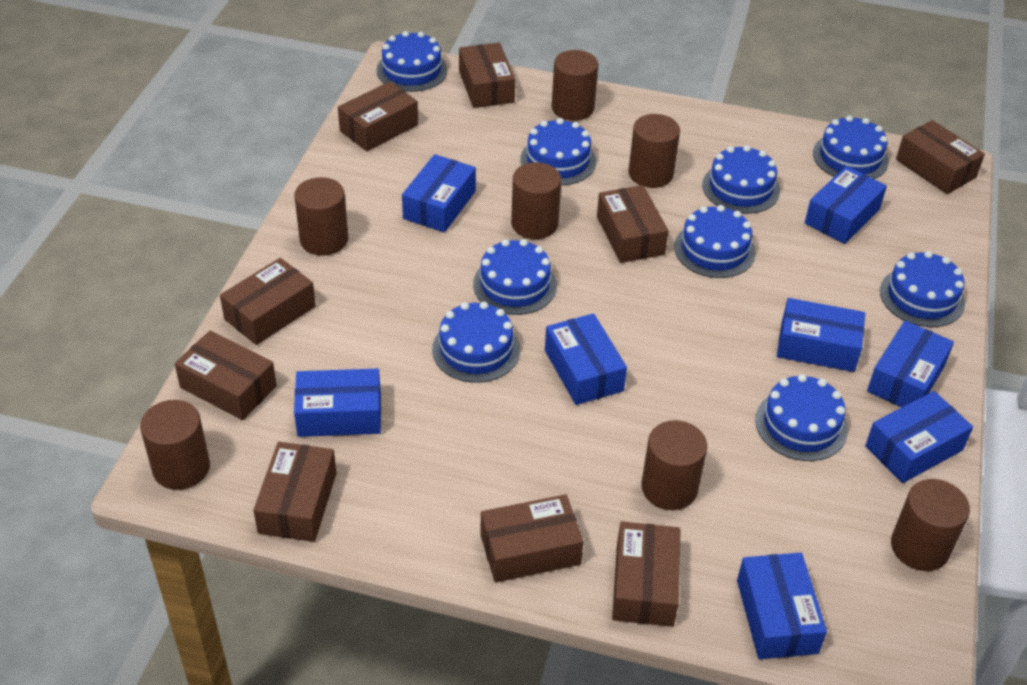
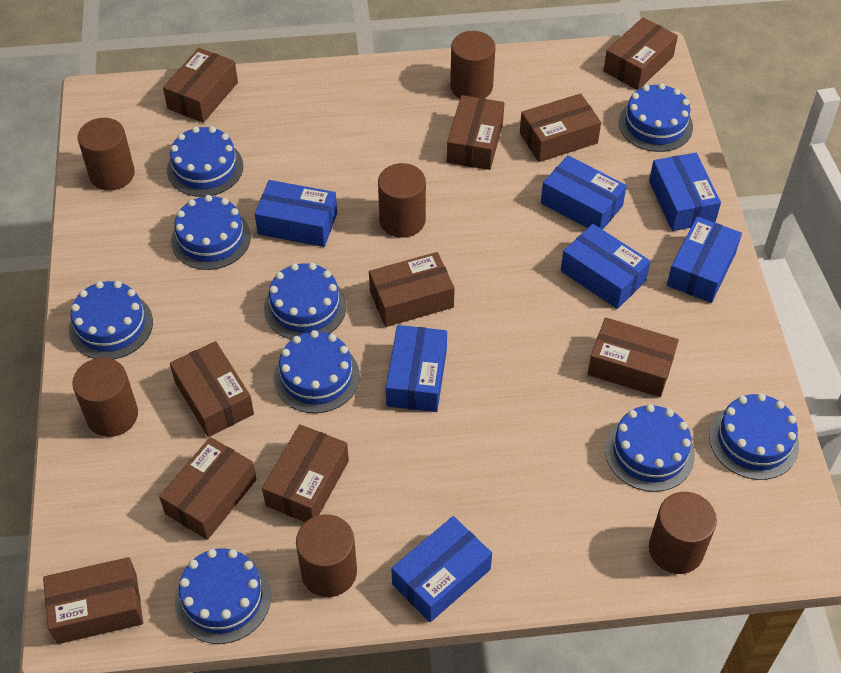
blue box: [294,369,381,437] [402,154,476,232] [545,313,627,405] [737,553,827,659] [777,298,865,372] [805,166,887,244] [865,391,973,483] [867,321,954,407] = 8 -> [255,180,337,247] [386,325,447,412] [391,516,492,622] [541,155,627,230] [561,224,651,309] [649,153,721,231] [667,216,742,303] = 7
brown box: [174,331,277,420] [220,258,316,345] [253,442,336,542] [338,81,418,151] [459,43,515,108] [480,494,584,583] [597,185,669,263] [612,521,681,627] [896,120,985,194] = 9 -> [43,557,143,644] [159,437,257,540] [163,48,238,123] [170,341,254,437] [262,424,349,522] [369,252,455,327] [447,95,504,170] [520,93,601,162] [587,317,679,397] [603,17,678,90] = 10
brown cylinder: [140,400,210,490] [294,177,348,256] [511,162,561,239] [552,50,598,121] [629,114,680,188] [642,420,707,510] [891,479,970,571] = 7 -> [72,358,138,437] [78,118,135,191] [296,514,357,597] [378,163,426,238] [450,31,495,98] [649,492,717,574] = 6

